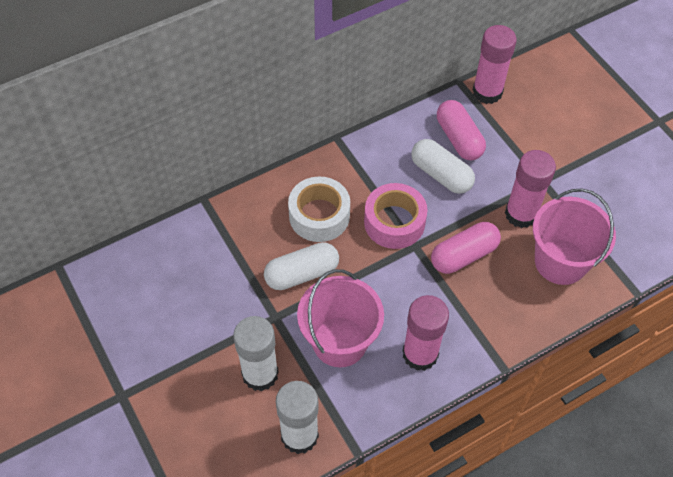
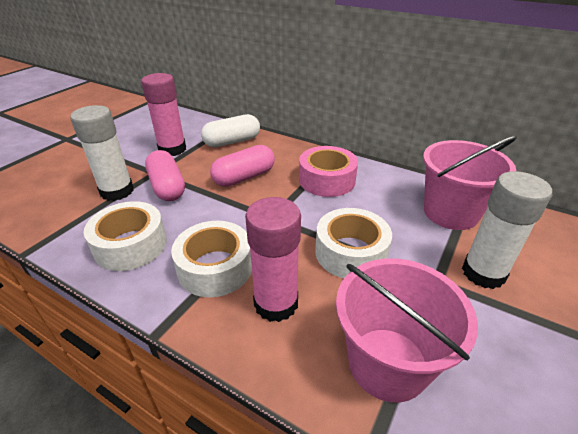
pink glue stick: [403,295,449,371] [472,25,517,104] [505,150,556,228] = 3 -> [141,73,186,156] [245,197,301,322] = 2
white capsule: [264,242,339,290] [411,139,475,194] = 2 -> [201,114,260,147] = 1
white tape: [288,177,350,242] = 1 -> [84,201,167,271] [171,221,252,297] [315,208,392,278] = 3

